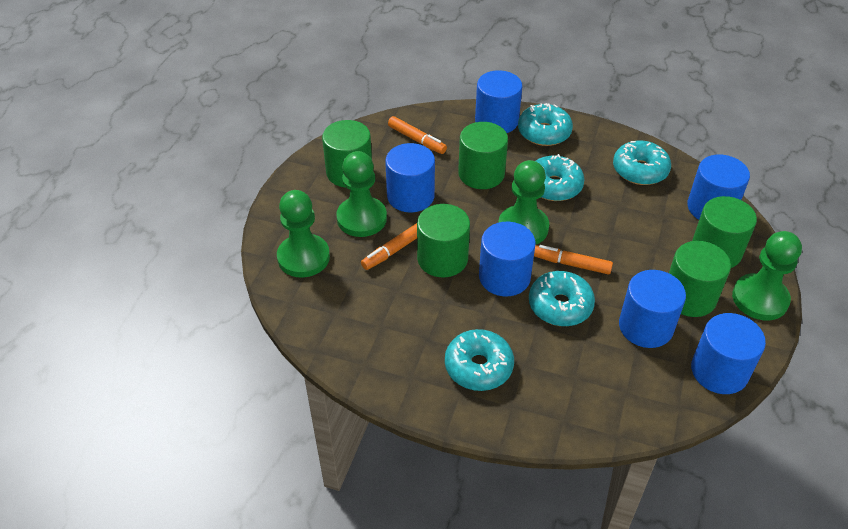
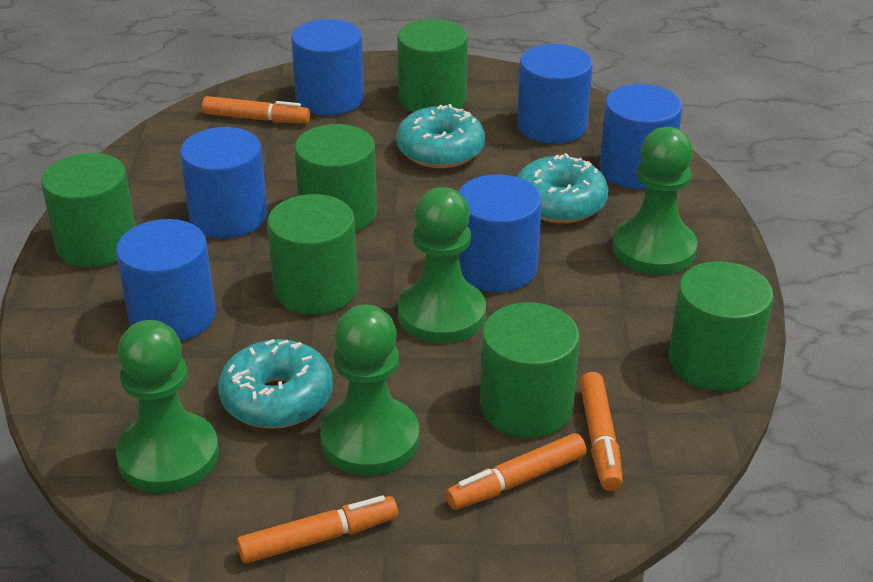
green cylinder: [322,120,372,188] [417,204,470,277] [458,122,508,189] [669,241,731,317] [692,196,757,268] = 5 -> [41,153,135,268] [267,194,358,315] [294,124,377,232] [397,19,468,112] [480,302,580,438] [669,261,774,391] = 6
orange marker: [361,223,417,270] [388,116,447,154] [534,245,613,275] = 3 -> [202,96,310,123] [237,495,398,564] [445,433,587,510] [580,372,623,491] = 4
turquoise donut: [445,329,514,391] [518,103,573,146] [529,271,595,326] [536,154,584,201] [613,141,671,185] = 5 -> [218,339,333,429] [396,104,485,168] [517,153,609,223] = 3

